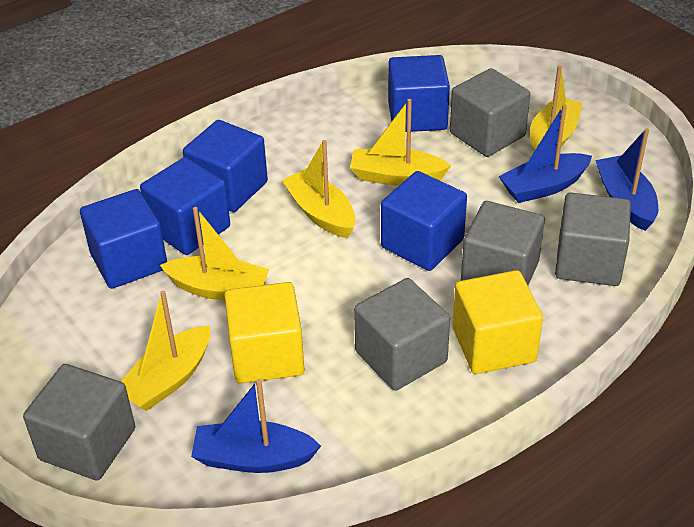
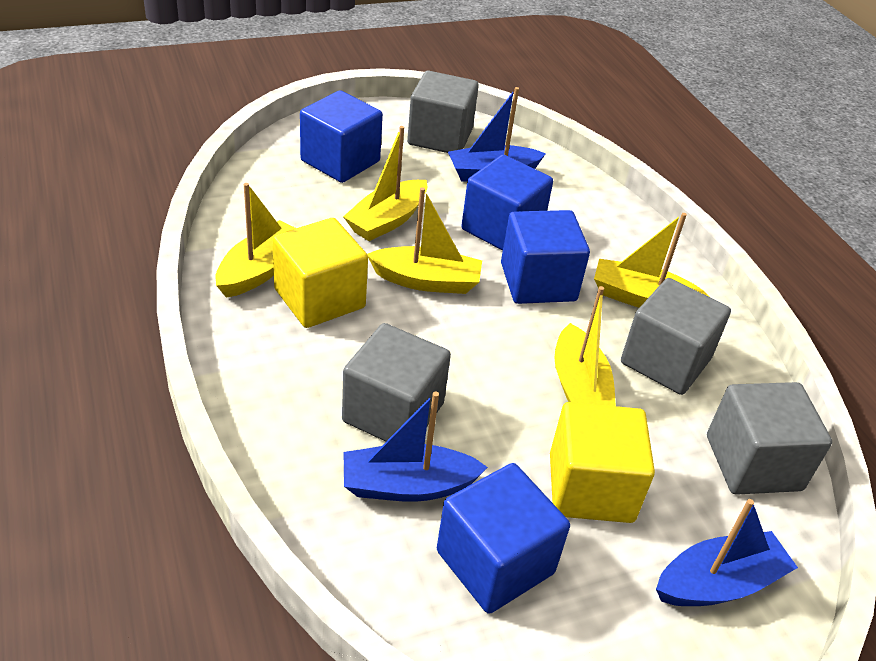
blue cube: [80,189,167,289] [140,157,230,255] [183,120,268,212] [381,171,467,271] [388,55,450,132] = 5 -> [300,90,383,183] [437,463,570,614] [461,154,553,251] [501,210,590,304] = 4
grey cube: [23,364,135,480] [354,278,450,391] [450,68,530,157] [461,201,545,285] [555,192,631,286] = 5 -> [342,323,451,442] [407,70,479,153] [621,278,731,395] [707,382,832,495] = 4

